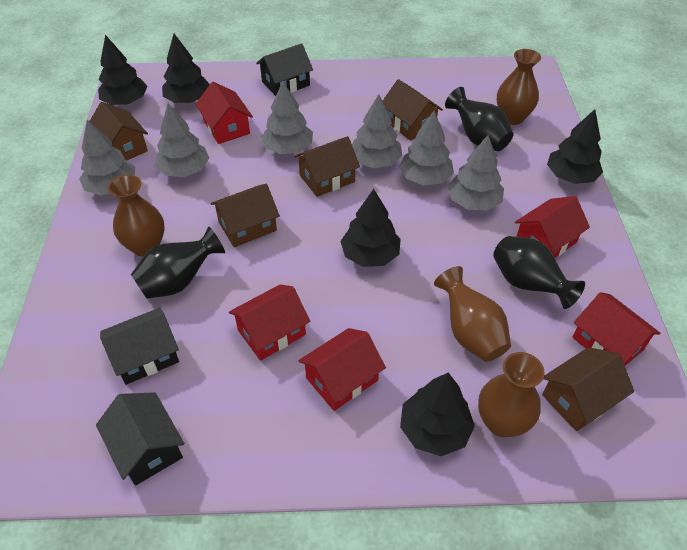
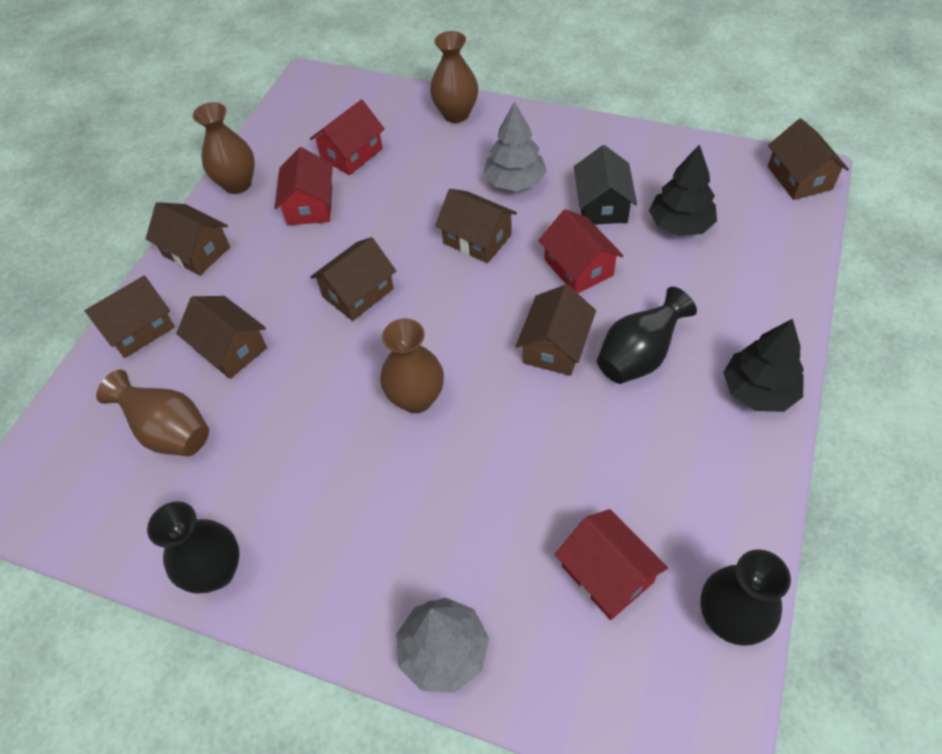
black house: [96,392,184,485] [100,308,179,385] [256,43,313,96] = 3 -> [574,145,637,225] = 1
black tree: [98,35,147,105] [162,34,210,103] [340,189,401,267] [400,373,475,456] [547,109,603,184] = 5 -> [649,144,717,236] [723,319,804,412] = 2
brown house: [89,102,148,160] [211,184,280,247] [294,136,360,197] [383,79,443,141] [542,347,634,431] = 5 -> [85,275,175,358] [146,202,230,275] [176,296,267,379] [310,237,396,321] [435,189,517,263] [516,285,596,376] [768,118,849,200] = 7
grey tree: [79,120,135,195] [155,103,209,177] [261,81,313,154] [352,94,402,168] [399,111,454,186] [448,135,504,211] = 6 -> [396,597,489,693] [483,102,547,191] = 2
red house: [195,82,253,144] [229,284,310,361] [298,328,386,411] [515,196,590,258] [573,292,660,366] = 5 -> [274,147,333,225] [310,99,385,175] [538,209,624,293] [555,509,668,620] = 4

